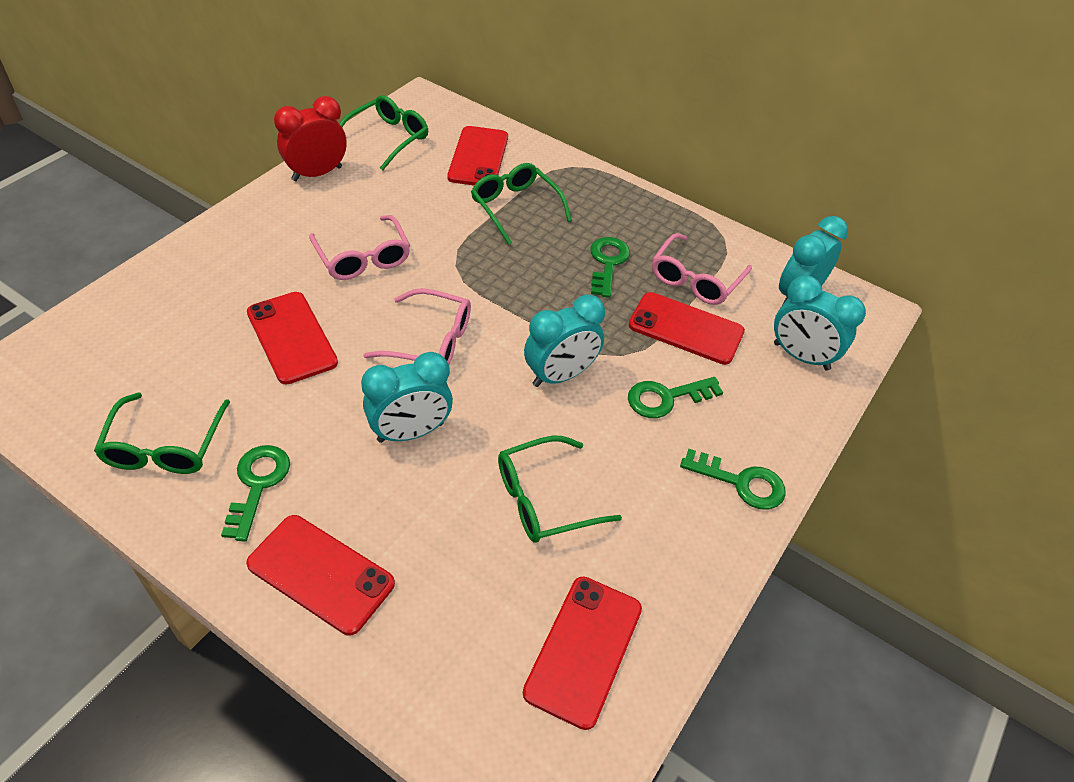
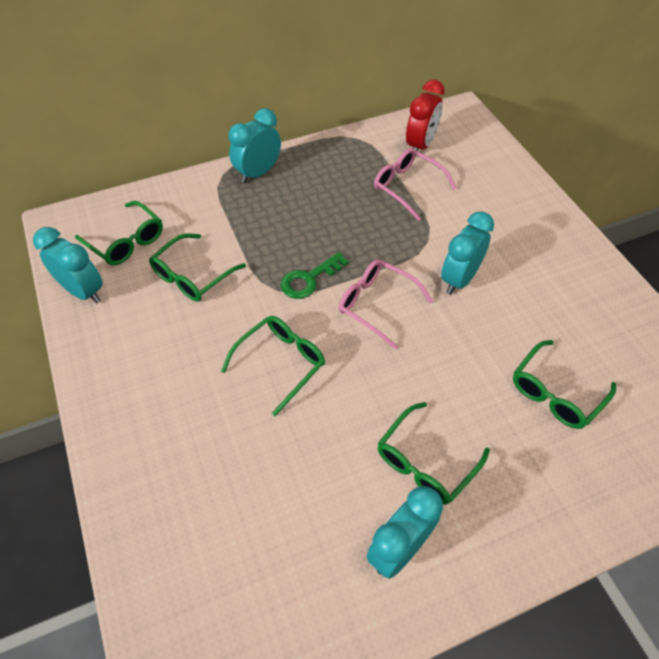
green glasses: [94,393,230,474] [340,95,428,171] [471,163,572,245] [498,436,622,542] = 4 -> [75,201,163,265] [149,233,246,302] [221,316,325,416] [378,402,490,505] [513,340,616,429] = 5
green key: [221,445,290,542] [590,237,630,298] [628,377,723,418] [680,449,786,510] = 4 -> [281,252,348,299] = 1
pink glasses: [309,215,410,280] [363,288,471,364] [652,233,752,305] = 3 -> [338,259,433,349] [374,148,457,221] = 2
red phone: [246,515,395,635] [247,292,338,384] [447,126,508,185] [523,576,642,730] [629,292,745,365] = 5 -> none = 0

